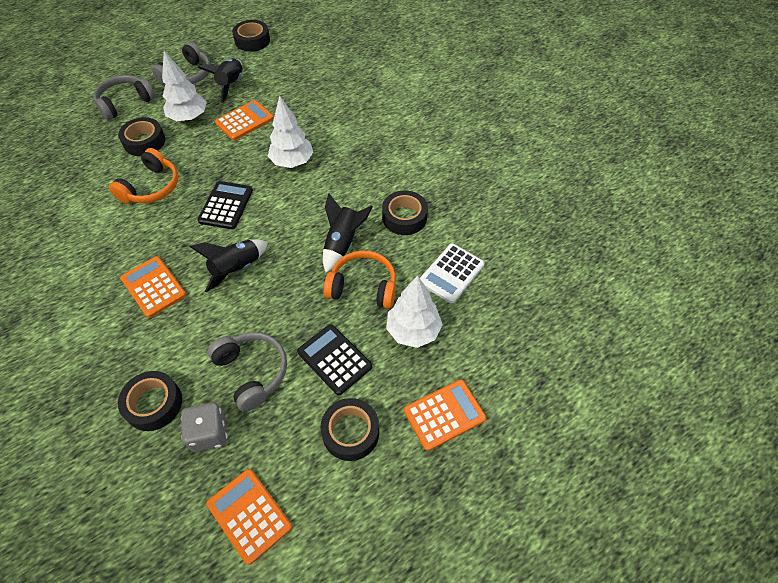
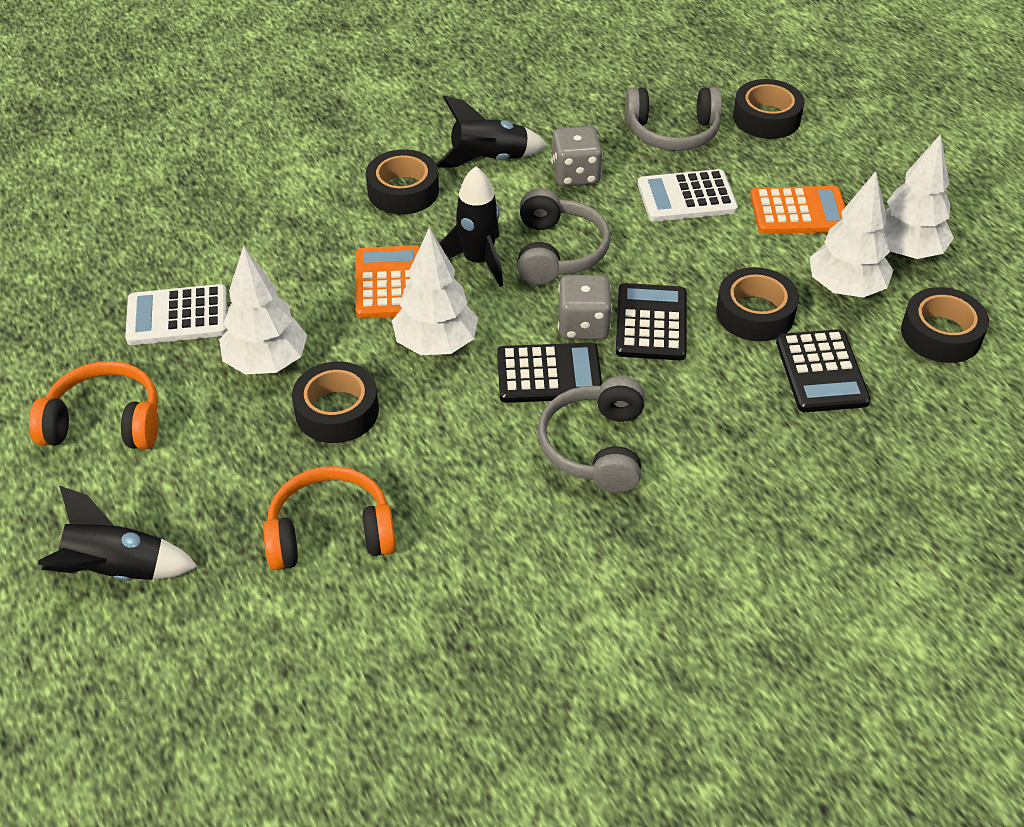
black calculator: [197,181,253,229] [297,324,372,395] = 2 -> [497,343,602,403] [616,283,686,360] [776,329,871,412] = 3
grey dice: [181,402,227,452] = 1 -> [551,126,603,186] [558,275,612,340] = 2
orange calculator: [120,256,186,318] [206,469,292,565] [215,100,274,140] [404,379,486,451] = 4 -> [356,245,420,318] [750,186,845,234] = 2
white calculator: [420,243,485,303] = 1 -> [125,284,227,345] [638,169,738,222] = 2
white tree: [162,51,207,122] [268,95,313,168] [386,275,443,348] = 3 -> [219,245,307,374] [392,227,478,355] [809,171,893,298] [883,134,954,259] = 4

